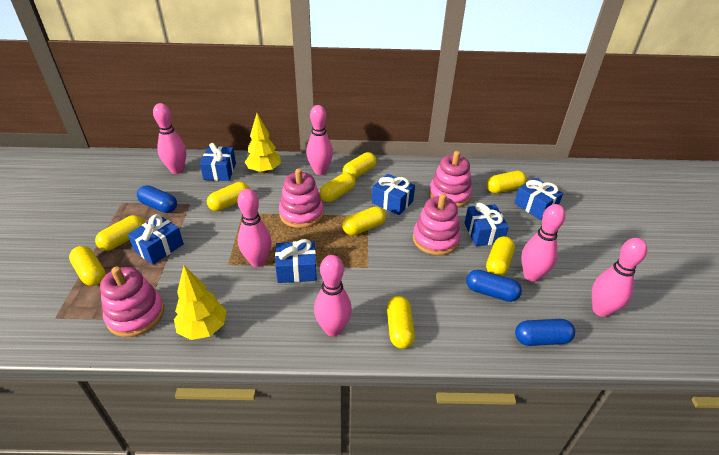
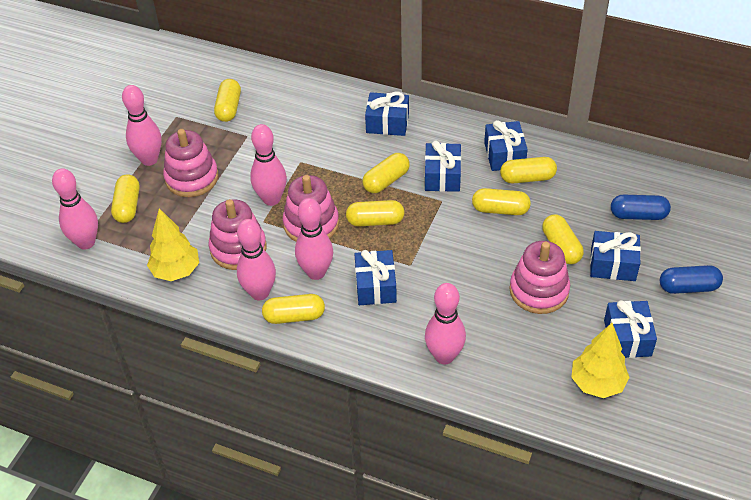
blue capsule: [137,185,177,213] [466,270,522,302] [515,319,575,346] = 3 -> [611,195,671,220] [660,265,723,294] = 2
yellow capsule: [69,246,105,286] [95,215,145,251] [207,182,250,211] [319,173,356,202] [342,206,386,236] [343,152,377,179] [387,296,415,349] [486,236,515,276] [487,171,527,193] = 9 -> [111,174,140,223] [214,79,241,122] [262,294,325,324] [346,200,405,226] [362,153,410,193] [472,188,531,215] [500,157,557,184] [542,214,584,264] = 8

